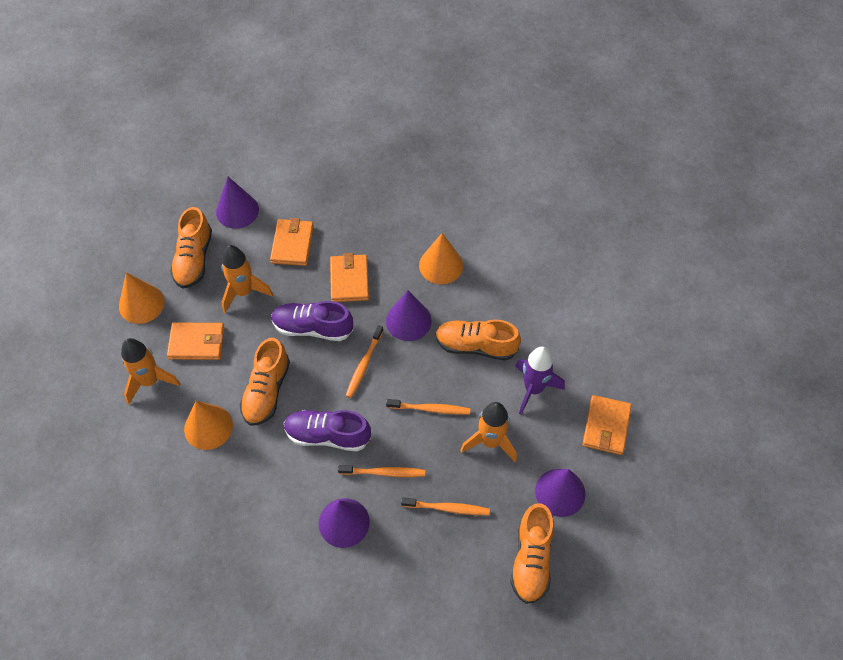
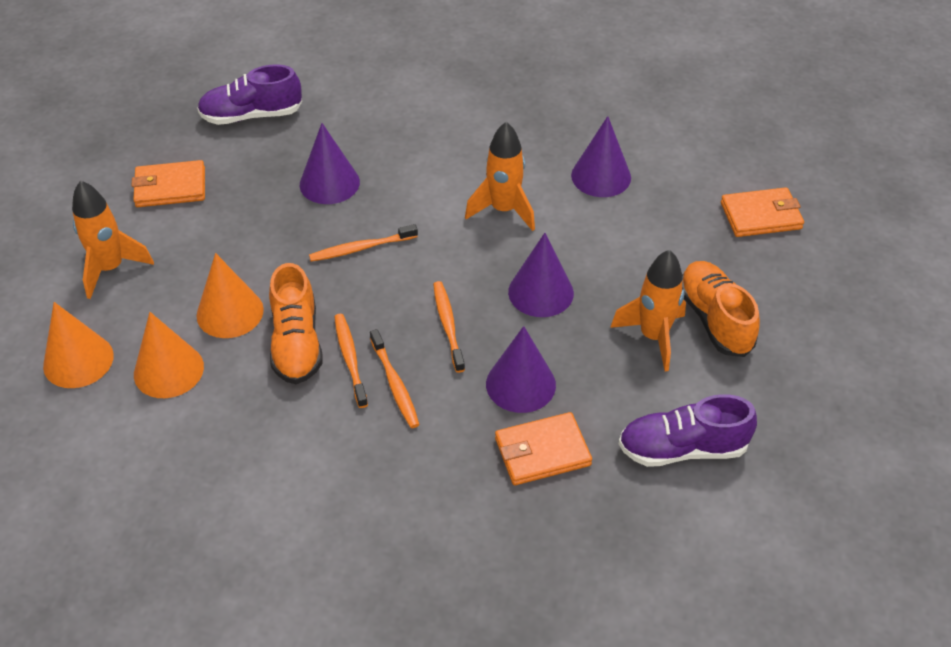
orange shoe: [170,207,212,289] [240,338,290,426] [436,320,521,361] [510,503,554,604] = 4 -> [269,263,323,384] [682,261,760,357] = 2
orange wallet: [167,323,225,360] [270,218,314,266] [330,253,369,302] [582,395,632,455] = 4 -> [132,160,205,207] [495,412,592,485] [721,187,804,237] = 3
purple rocket: [515,347,565,415] = 1 -> none = 0

